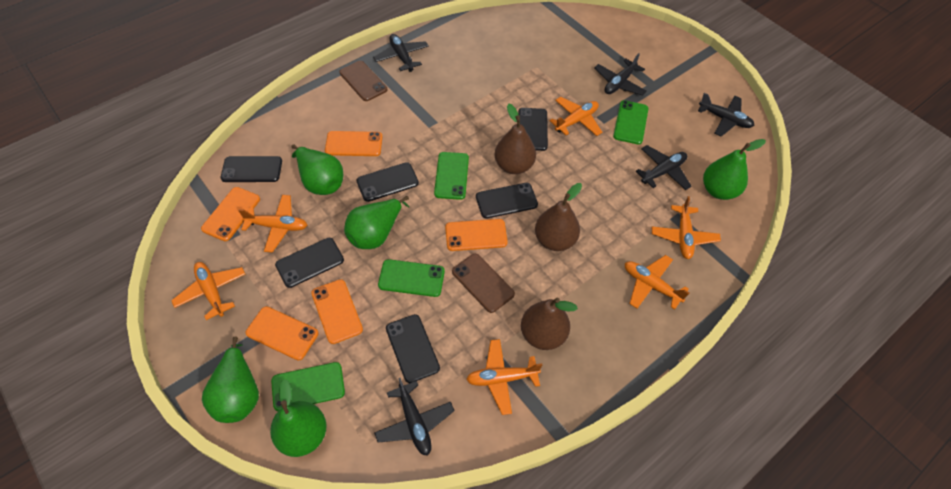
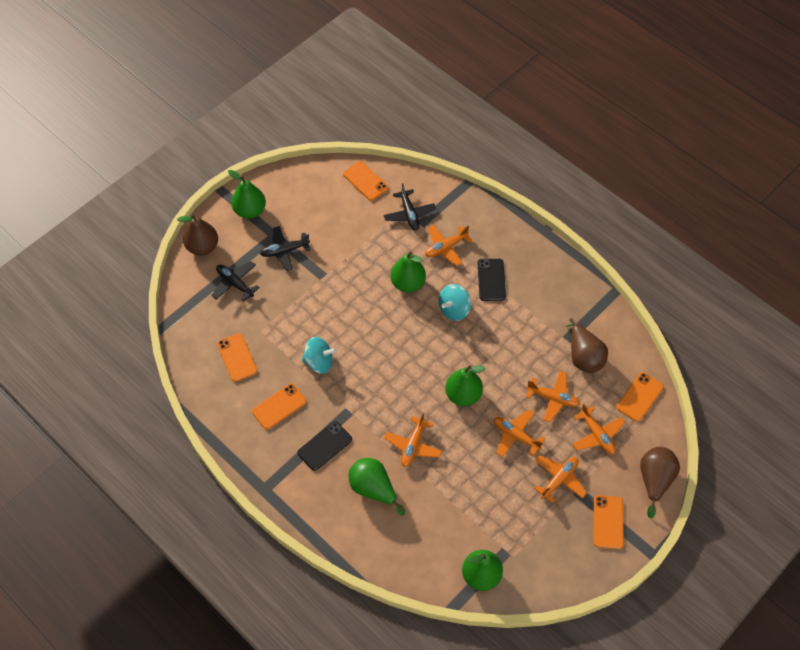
black phone: [221,156,282,182] [275,238,344,288] [357,162,419,202] [386,314,440,383] [476,183,538,219] [518,108,548,151] = 6 -> [298,421,352,471] [478,259,506,301] = 2
black plane: [373,34,429,72] [374,378,455,456] [594,53,647,95] [636,145,692,190] [698,93,754,137] = 5 -> [211,261,260,301] [260,226,310,271] [384,183,436,230] = 3
brown phone: [339,61,387,101] [452,254,515,313] = 2 -> none = 0
green phone: [271,362,345,411] [378,259,445,297] [434,152,469,200] [613,100,649,144] = 4 -> none = 0
turquoise spinning top: none = 0 -> [301,337,337,374] [439,284,471,321] = 2

